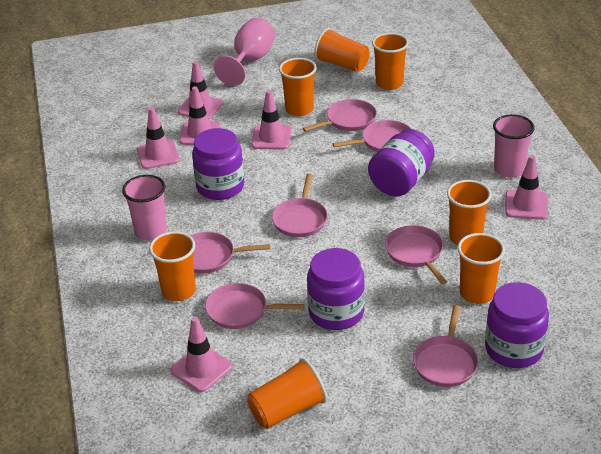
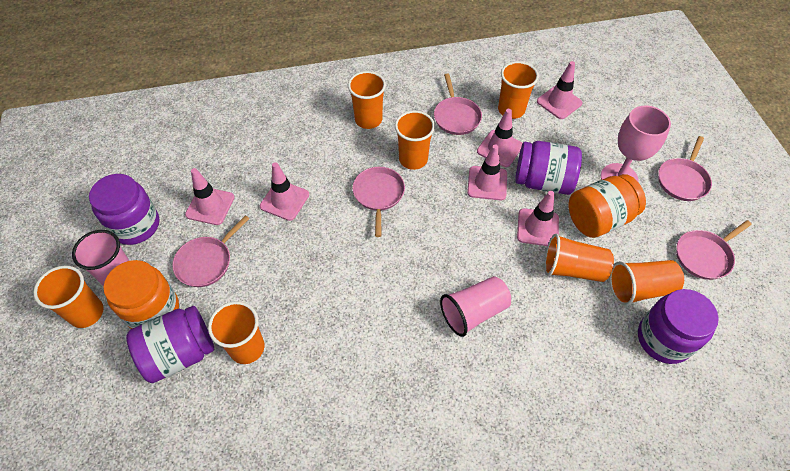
orange jar: none = 0 -> [103,260,179,329] [568,174,646,238] = 2
pink pan: [191,232,270,274] [205,283,305,329] [272,174,328,237] [303,99,377,132] [333,120,411,152] [385,225,447,285] [413,305,478,387] = 7 -> [172,215,249,287] [353,167,405,237] [434,73,482,135] [658,136,712,201] [676,220,752,280] = 5

